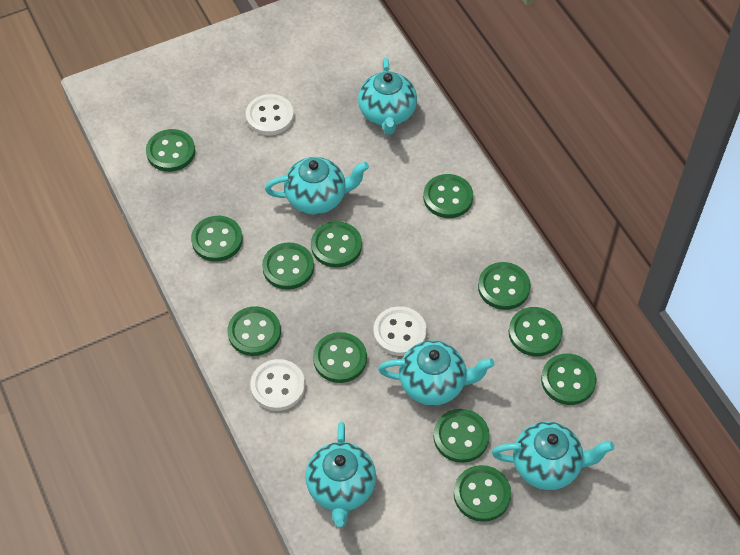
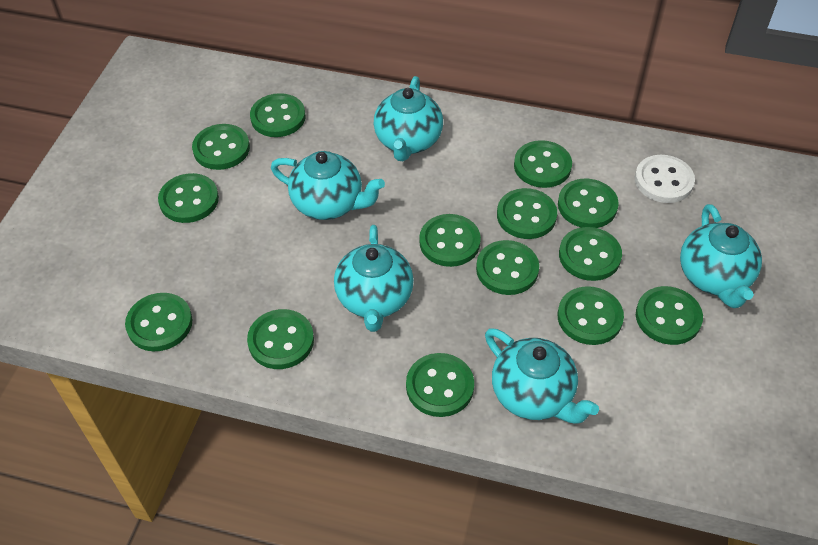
green button: [146,129,195,172] [191,216,243,262] [228,306,281,356] [262,242,314,290] [311,221,362,268] [313,332,367,383] [423,174,473,218] [433,409,490,463] [454,465,511,522] [478,262,531,310] [509,307,563,356] [541,354,596,405] = 12 -> [125,293,193,351] [158,173,219,223] [192,124,250,170] [247,309,314,369] [250,93,306,137] [406,353,474,417] [419,214,481,267] [476,240,539,295] [497,188,557,239] [514,140,572,188] [558,179,619,228] [558,286,624,345] [559,227,622,281] [636,286,703,345] = 14
white button: [246,94,294,135] [250,359,305,411] [373,306,426,356] = 3 -> [635,155,695,203] = 1

